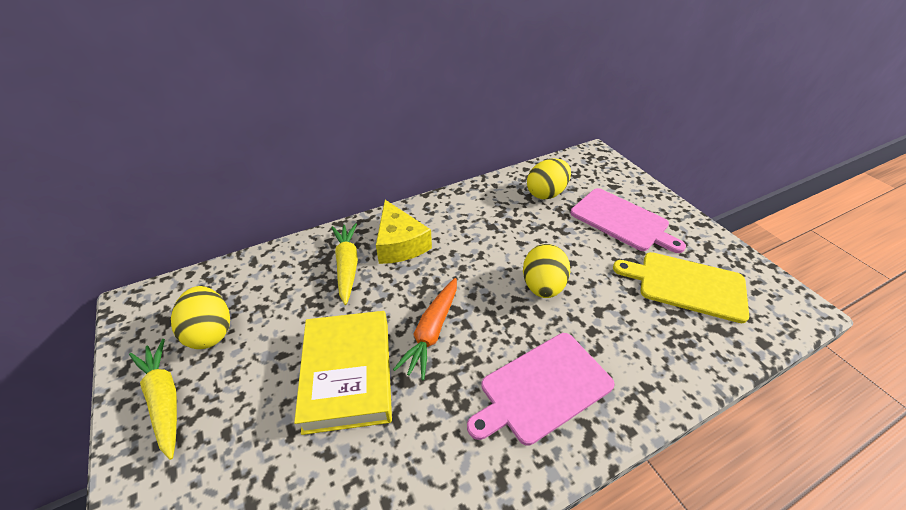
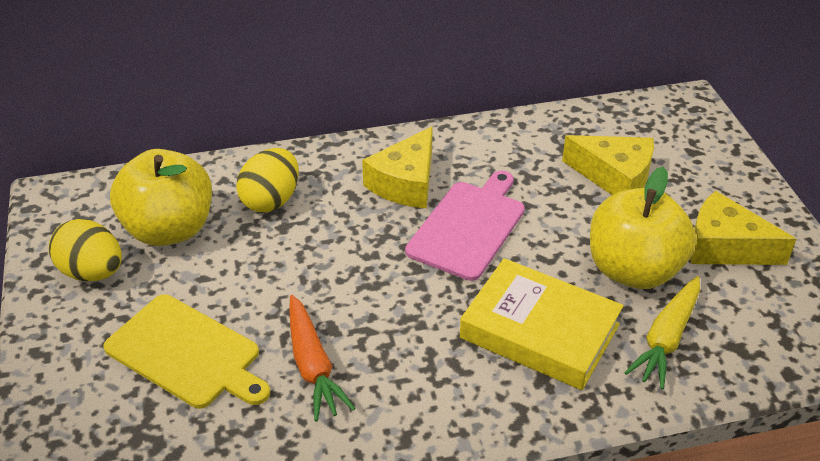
pink cutting board: [467,333,615,446] [570,188,686,253] = 2 -> [405,171,525,281] = 1
yellow apple: none = 0 -> [110,149,212,246] [590,167,696,289] = 2
yellow carrot: [129,339,177,460] [331,223,358,305] = 2 -> [624,276,700,390] = 1
yellow cheese: [376,200,432,264] = 1 -> [362,126,433,208] [562,135,654,195] [690,191,796,265] = 3
yellow egg: [171,286,230,349] [523,244,570,298] [527,158,571,199] = 3 -> [48,219,122,281] [236,148,299,212] = 2

